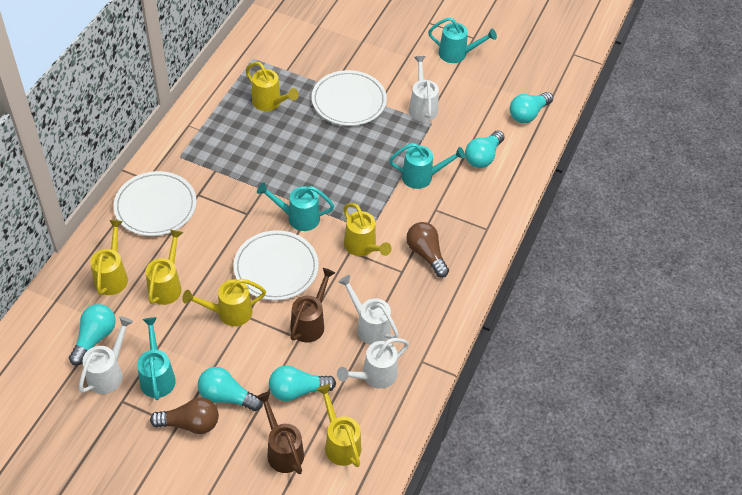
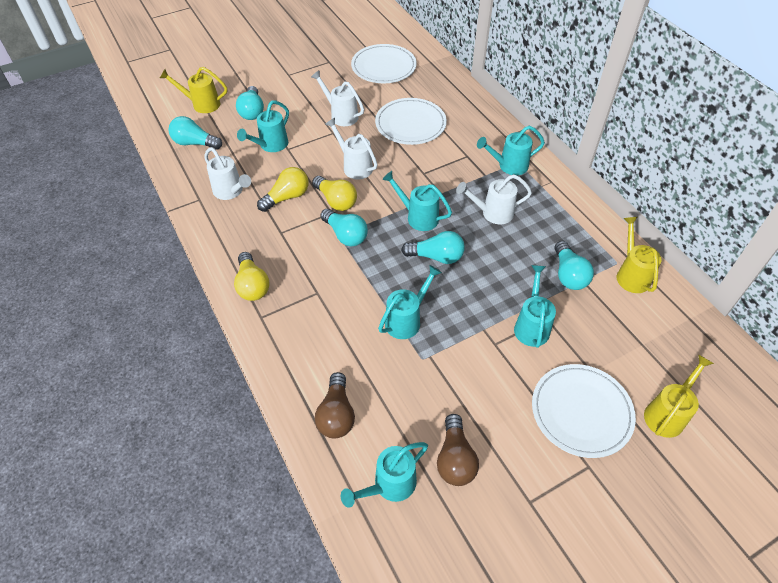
brown watering can: [256,392,304,474] [290,268,335,343] = 2 -> none = 0
turquoise watering can: [137,317,176,400] [257,182,334,231] [389,143,465,189] [428,17,497,63] = 4 -> [237,100,289,152] [341,442,428,508] [378,265,442,339] [382,171,452,231] [477,126,545,175] [514,265,556,348] = 6
yellow light bulb: none = 0 -> [234,252,270,301] [257,167,309,212] [312,176,357,211] = 3
yellow watering can: [90,220,128,295] [146,230,183,305] [182,279,266,326] [246,62,299,111] [316,384,361,467] [344,203,392,256] = 6 -> [160,67,227,113] [617,217,662,293] [644,354,714,438] = 3

